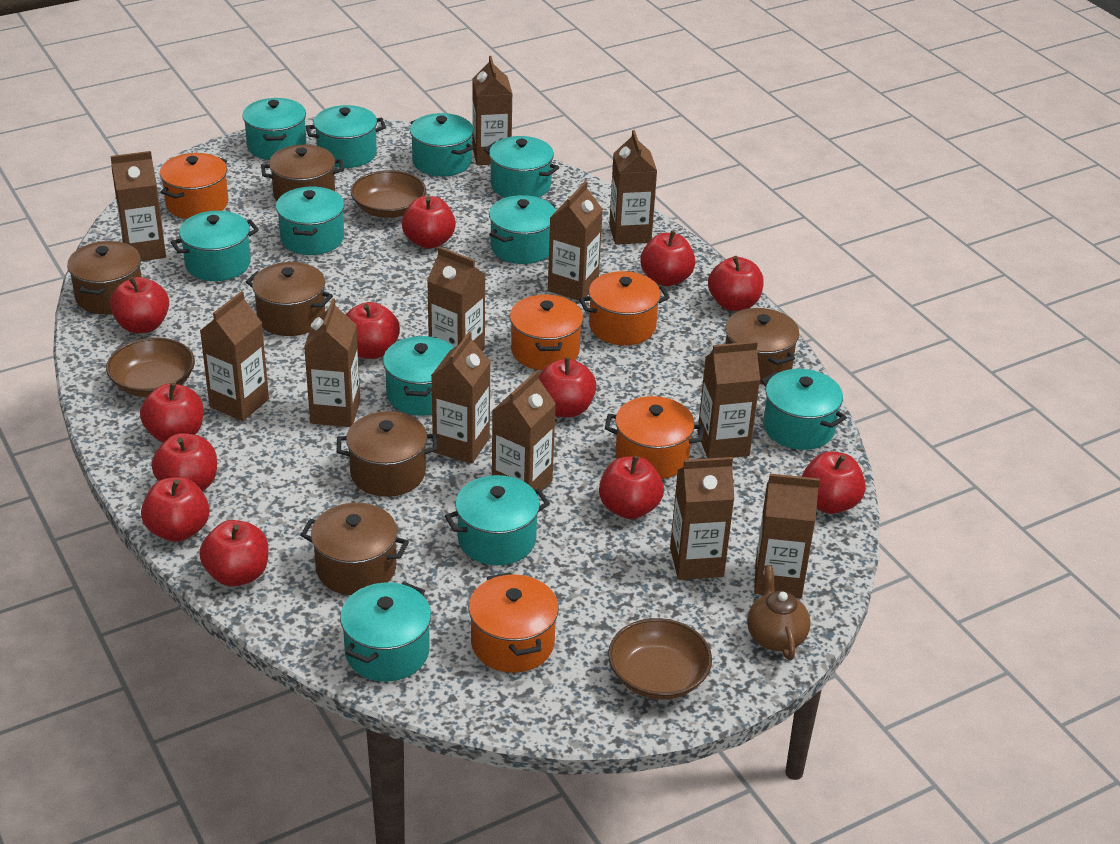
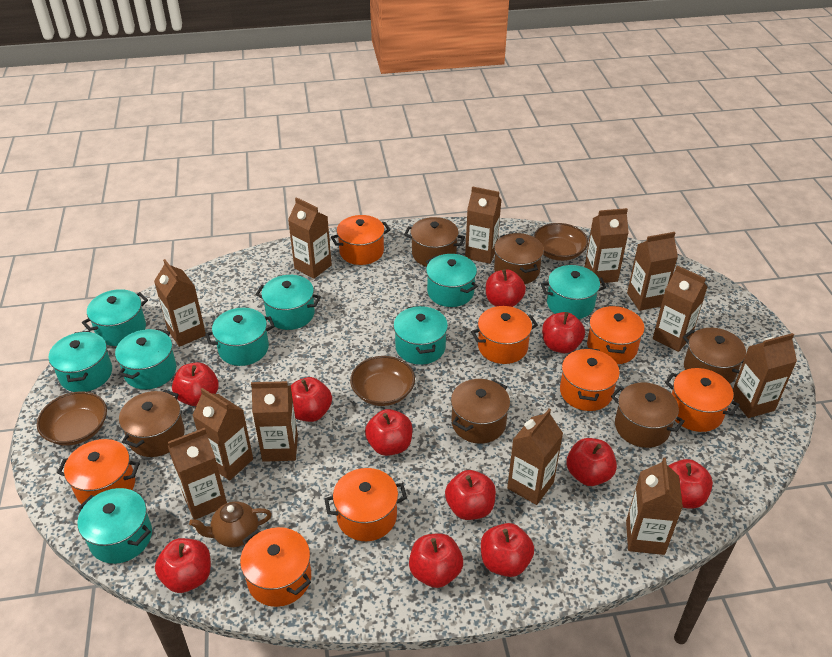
orange pot: [160,153,228,219] [468,572,559,673] [510,295,583,370] [579,271,670,345] [605,396,704,479] = 5 -> [57,439,140,504] [240,527,311,607] [324,468,407,541] [331,215,391,265] [471,306,538,364] [560,348,620,411] [587,305,645,364] [665,368,740,432] = 8
red apple: [110,276,169,333] [140,383,204,443] [141,477,210,542] [151,433,217,491] [199,520,268,587] [346,302,400,359] [402,196,456,249] [539,357,597,417] [599,456,664,519] [640,231,695,286] [708,256,764,311] [802,451,866,514] = 12 -> [155,538,211,593] [172,362,219,406] [291,377,332,422] [365,409,412,456] [409,533,463,588] [445,470,496,520] [481,523,534,577] [486,269,526,307] [542,312,585,353] [567,438,617,486] [668,459,713,509] = 11
turquoise pot: [171,211,259,281] [242,98,306,160] [276,187,345,255] [305,105,386,168] [340,582,431,682] [383,336,454,416] [410,113,474,176] [445,475,550,565] [484,136,559,198] [489,195,556,264] [761,369,847,450] = 11 -> [49,331,112,392] [78,488,152,564] [82,289,148,346] [115,328,176,390] [205,308,275,366] [255,275,321,330] [393,305,448,365] [426,254,478,307] [541,265,606,319] = 9

